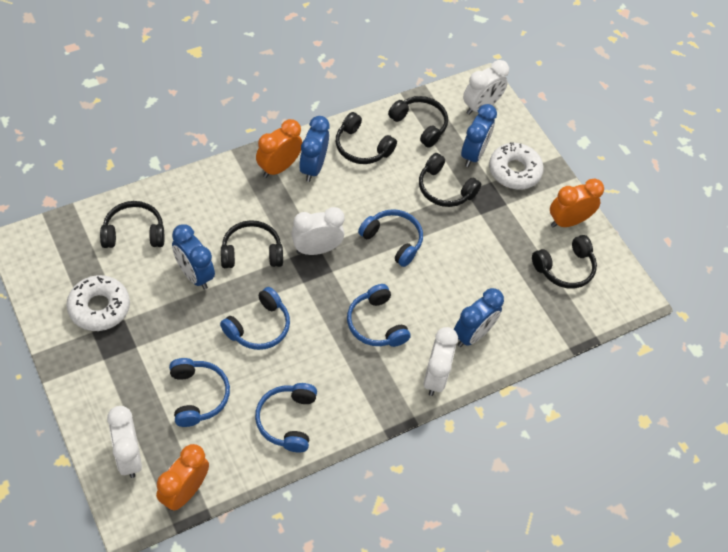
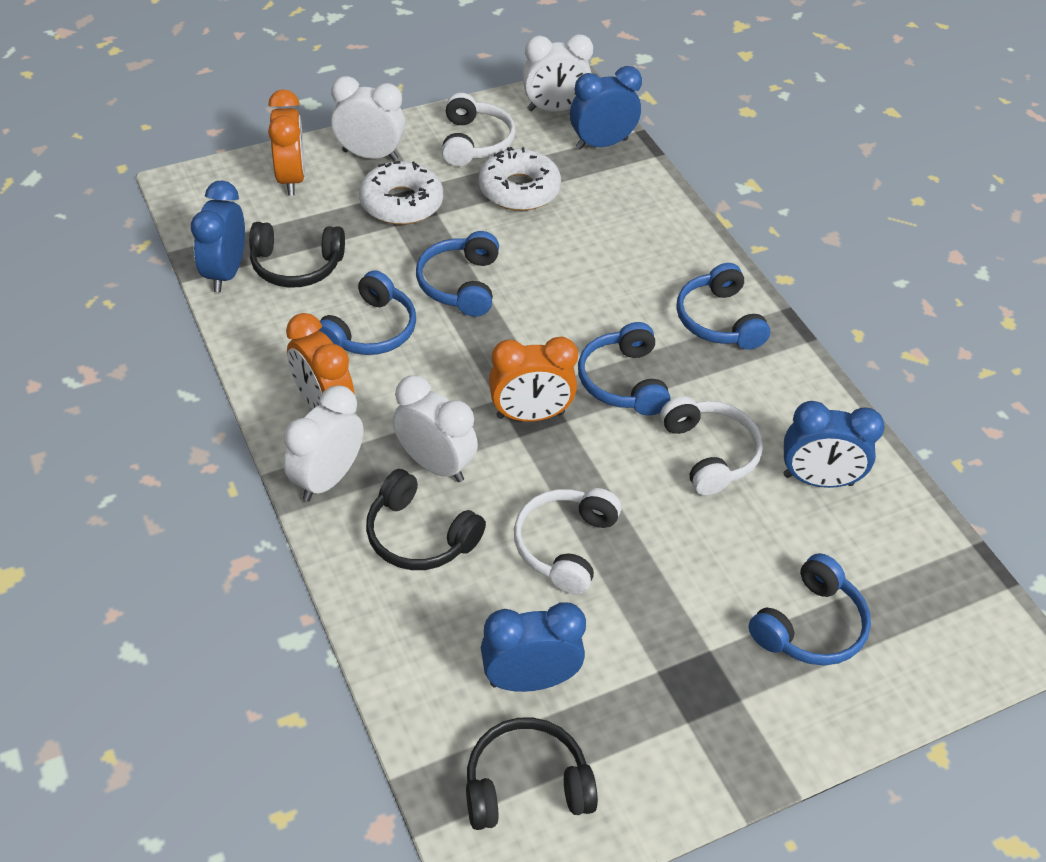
black headphones: [100,201,164,248] [221,220,283,268] [336,112,397,164] [388,96,448,148] [419,153,481,207] [532,235,597,289] = 6 -> [249,222,345,288] [366,469,486,570] [466,717,598,830] = 3
white headphones: none = 0 -> [442,93,516,166] [514,488,621,595] [660,396,763,495] = 3

